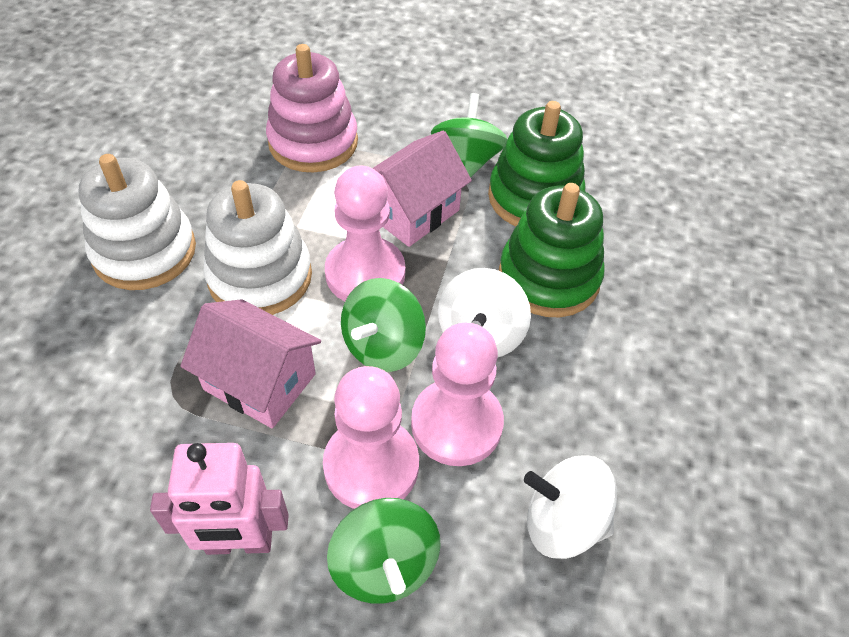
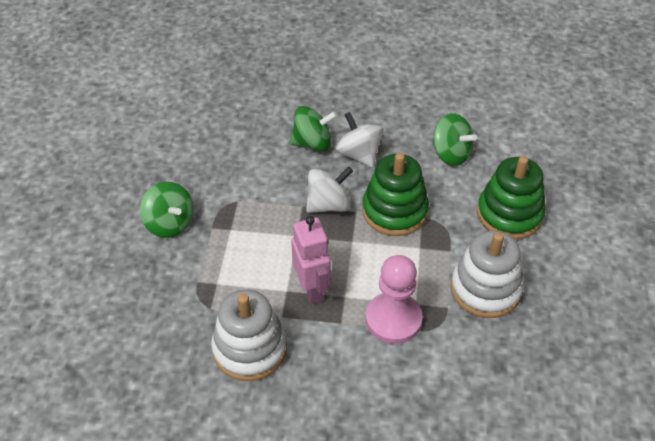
pink house: [180,299,321,429] [373,130,472,247] = 2 -> none = 0
pink pawn: [323,366,419,509] [325,165,405,301] [411,323,504,466] = 3 -> [365,255,423,344] = 1
pink stacking toy: [266,44,358,172] = 1 -> none = 0

